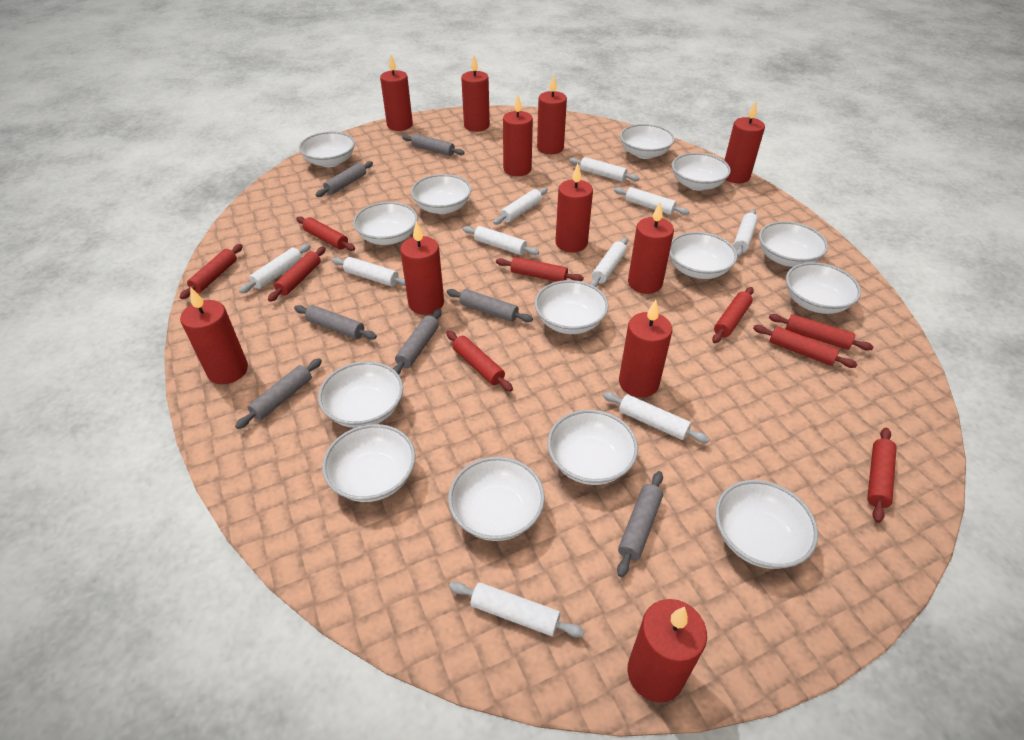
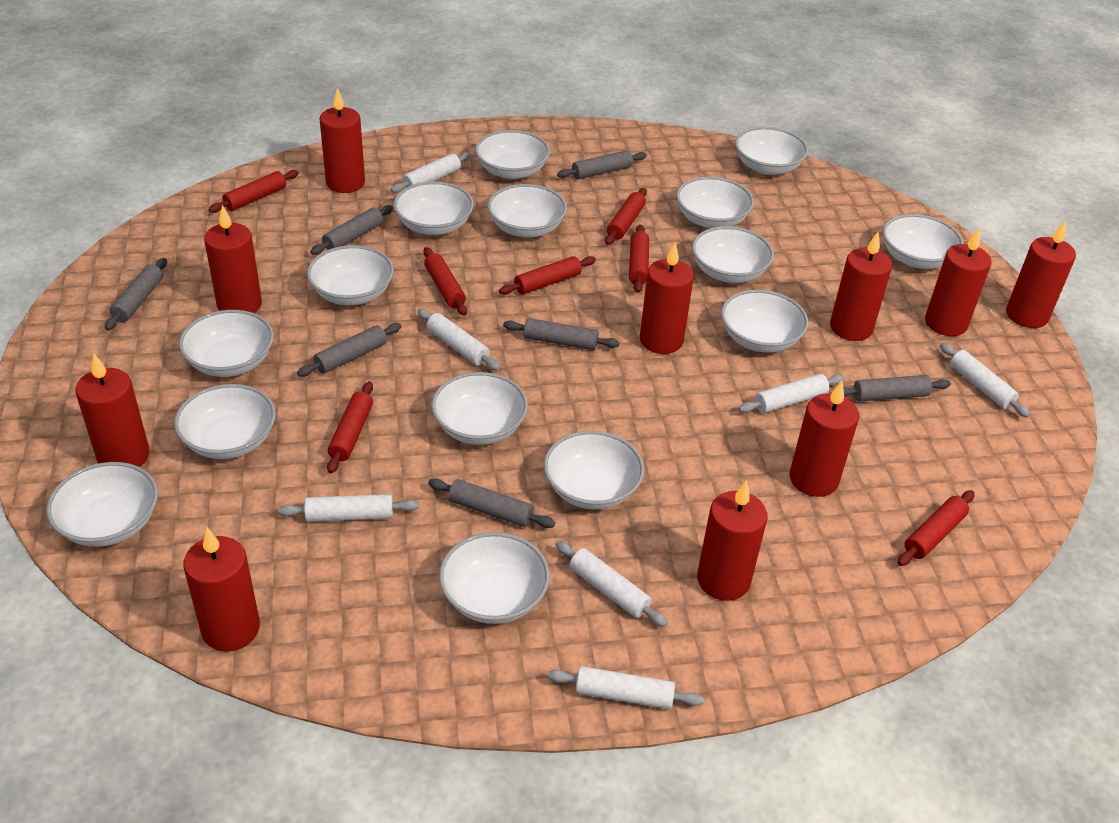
red candle: [180,287,248,384] [380,55,413,131] [400,221,444,315] [461,55,490,132] [503,95,533,176] [537,75,567,154] [555,164,593,252] [619,300,672,397] [628,202,674,294] [628,599,707,703] [724,101,765,183] = 11 -> [75,354,150,467] [183,527,260,652] [204,205,262,313] [320,88,365,193] [640,243,694,354] [697,480,768,601] [790,381,859,497] [830,232,892,341] [925,227,992,336] [1006,220,1076,328] = 10
red rolling pin: [180,244,243,299] [268,247,326,302] [296,216,355,251] [446,331,513,392] [496,257,584,282] [712,287,754,343] [753,325,857,368] [769,314,874,351] [867,428,896,523] = 9 -> [209,170,299,213] [327,381,373,474] [423,247,467,316] [499,256,596,295] [605,188,647,245] [629,225,649,293] [897,490,975,566] = 7
white bowl: [299,132,355,167] [318,361,403,428] [322,424,416,502] [353,202,418,245] [411,174,471,214] [448,457,545,541] [534,280,609,334] [547,410,638,485] [620,124,675,159] [669,232,737,279] [672,153,731,191] [715,480,818,569] [759,221,828,267] [786,262,861,314] = 14 -> [46,462,158,547] [174,384,276,459] [179,310,274,377] [307,245,394,305] [394,181,474,235] [431,372,528,445] [439,532,550,624] [475,130,550,179] [488,184,567,238] [544,431,644,510] [676,177,754,228] [692,226,774,283] [721,290,808,353] [735,127,808,175] [883,214,963,269] = 15
white rolling pin: [239,244,311,294] [332,257,405,286] [449,582,584,638] [463,226,539,255] [493,187,548,225] [569,157,639,182] [590,237,628,287] [603,392,709,443] [614,187,689,215] [733,209,758,257] = 10 -> [278,494,419,522] [391,153,471,193] [417,309,500,371] [548,666,704,709] [555,541,668,627] [738,374,844,413] [940,343,1031,418] = 7

